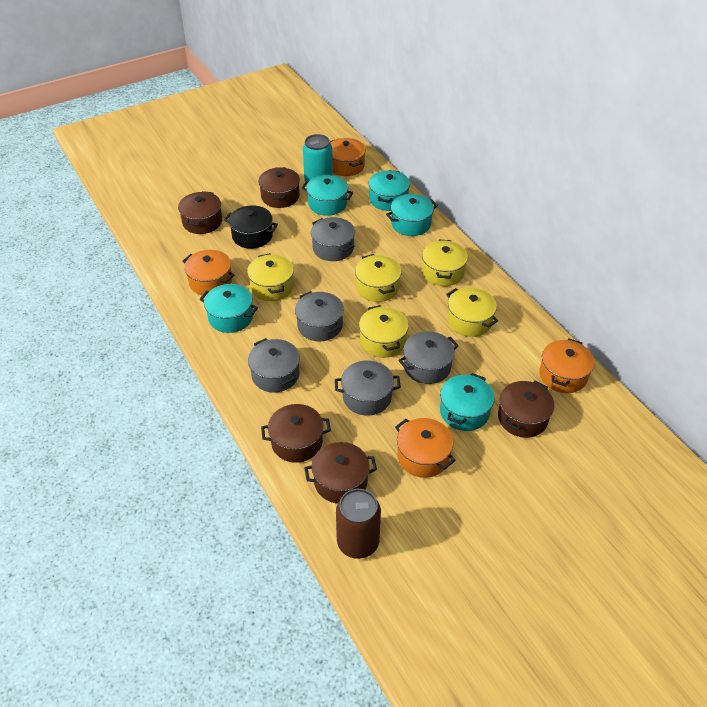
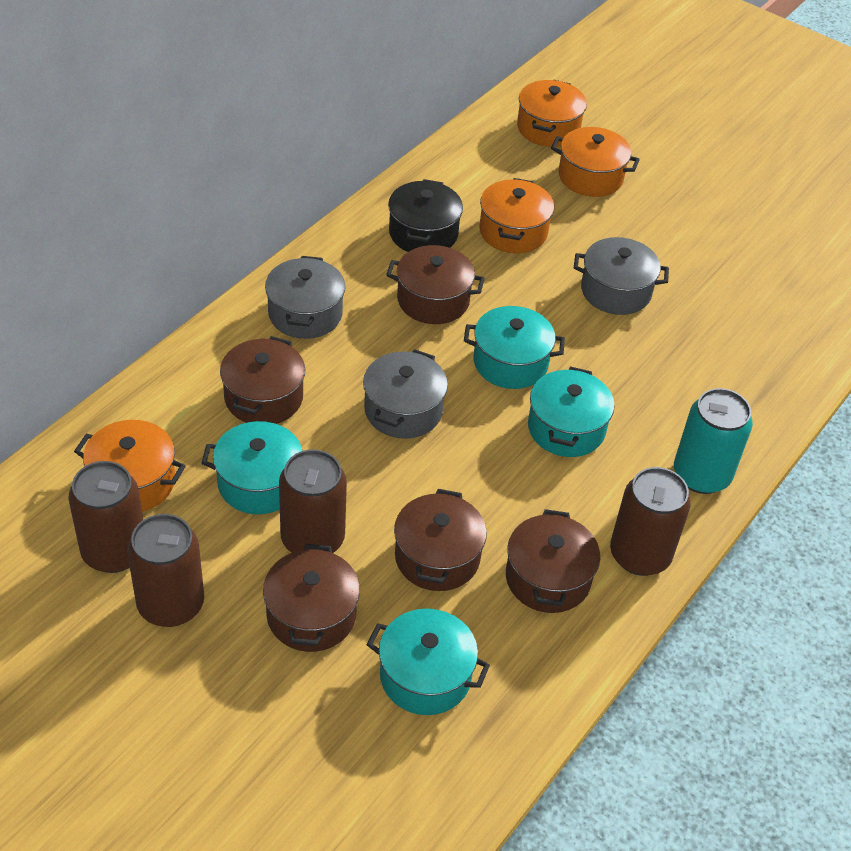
brown can: [336,489,381,559] = 1 -> [69,461,143,573] [127,514,204,627] [279,449,347,553] [610,467,691,576] = 4
grey pot: [248,338,300,393] [295,291,344,341] [311,217,355,261] [335,360,401,416] [398,331,459,384] = 5 -> [265,256,345,339] [363,349,448,439] [574,237,669,315] = 3
turquoise pot: [200,284,258,333] [302,175,353,216] [369,170,410,211] [386,194,438,236] [440,373,495,431] = 5 -> [202,421,302,514] [367,608,490,715] [464,306,565,389] [528,366,615,457] = 4
yellow pot: [247,253,294,301] [355,254,402,302] [359,305,409,358] [422,240,468,286] [446,288,498,337] = 5 -> none = 0

